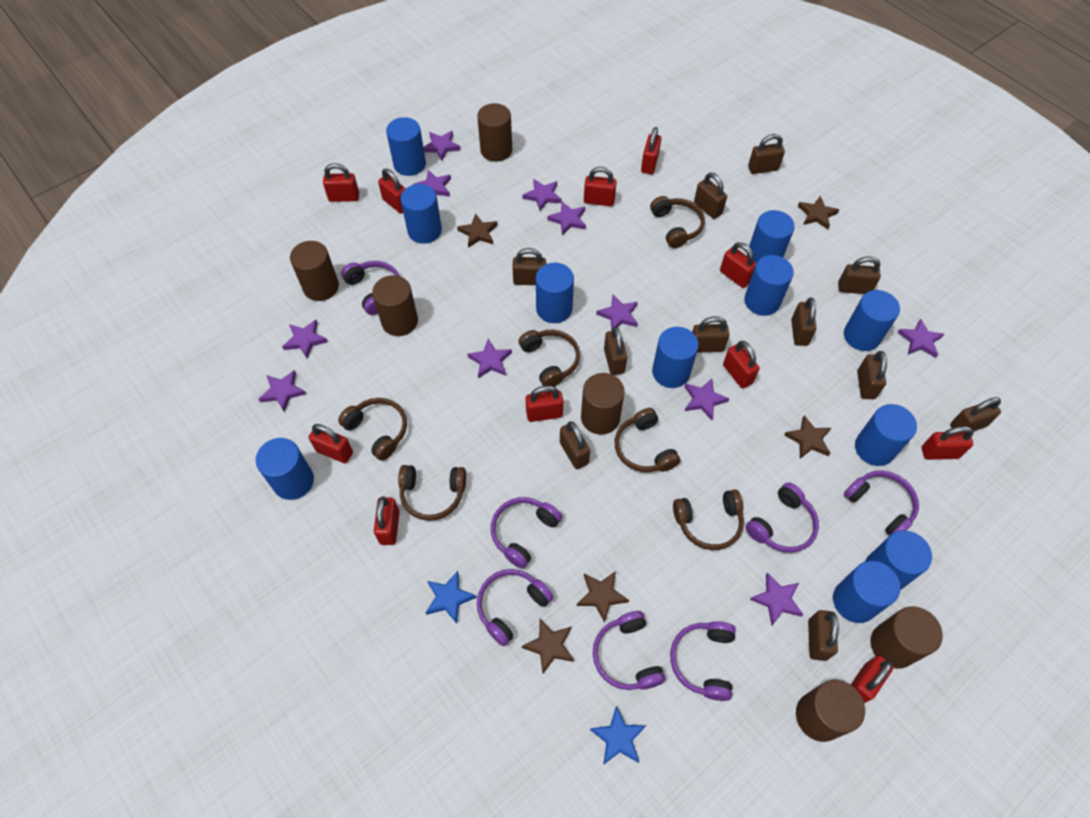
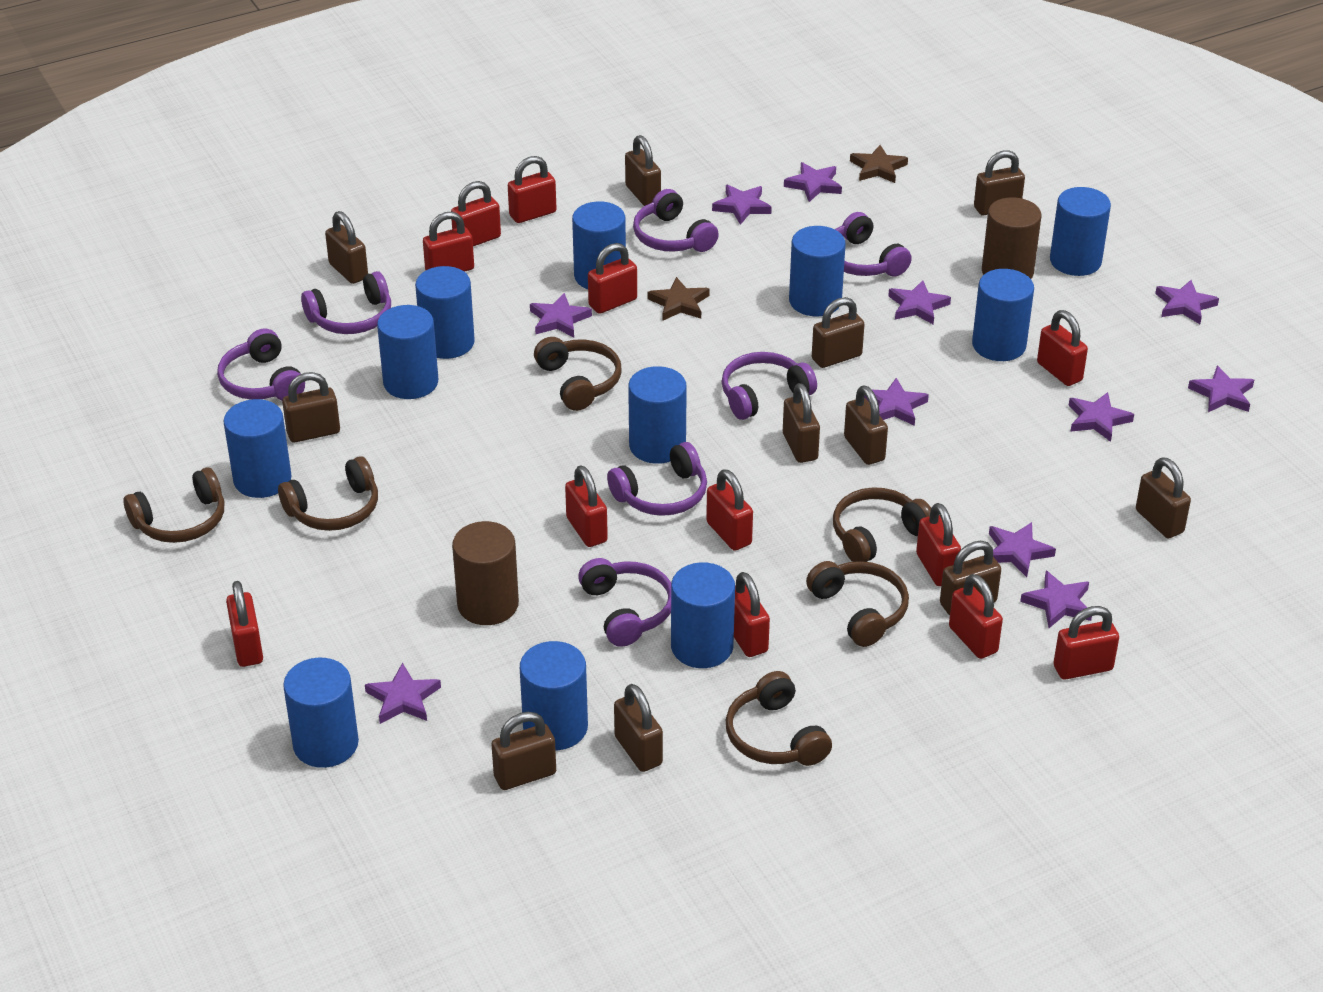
blue star: [426,571,477,624] [590,705,647,765] = 2 -> none = 0
brown cylinder: [290,241,339,301] [372,275,418,336] [477,103,512,162] [581,373,625,435] [796,680,865,742] [871,606,943,669] = 6 -> [452,521,519,625] [982,197,1041,279] = 2
brown star: [457,213,498,248] [522,619,574,673] [577,571,629,623] [784,415,831,459] [798,196,839,229] = 5 -> [647,277,709,320] [850,145,908,183] = 2
red padlock: [309,424,353,463] [323,163,359,202] [374,496,400,545] [378,168,406,214] [525,385,563,422] [584,167,617,206] [641,127,661,174] [720,242,756,288] [723,341,760,388] [851,656,894,703] [922,426,974,460] = 11 -> [226,581,263,667] [423,212,474,272] [451,181,501,246] [508,156,557,223] [565,465,608,547] [588,243,637,314] [706,469,753,551] [734,572,770,657] [916,503,961,586] [949,574,1003,659] [1037,310,1088,386] [1053,606,1119,680] = 12

